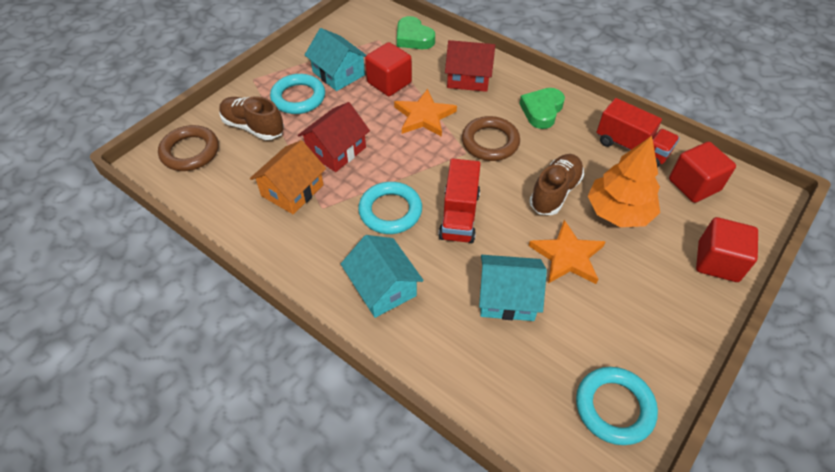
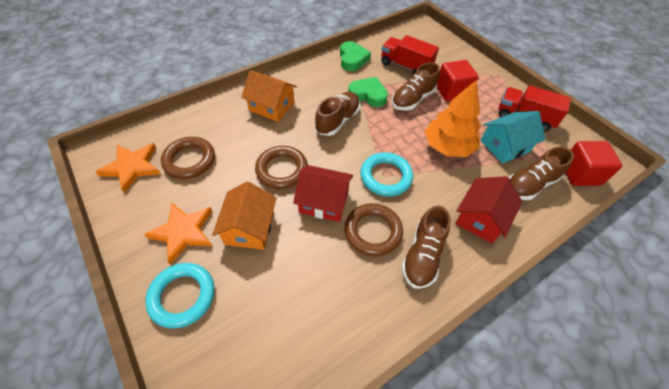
brown ring: [158,125,219,171] [462,116,520,161] = 2 -> [161,137,215,179] [255,146,308,189] [345,203,403,256] = 3
brown shoe: [219,96,284,140] [529,154,584,215] = 2 -> [315,92,360,136] [392,62,440,111] [402,205,451,289] [509,147,574,200] = 4
orange house: [250,140,326,214] = 1 -> [212,181,277,250] [241,70,297,122] = 2
red cube: [365,42,412,96] [669,142,736,203] [696,217,758,282] = 3 -> [437,60,479,102] [566,141,622,186] = 2
turquoise house: [305,28,366,91] [341,235,424,318] [479,255,547,321] = 3 -> [481,111,546,164] = 1
turquoise ring: [270,74,325,114] [358,182,422,234] [576,367,658,445] = 3 -> [145,263,215,329] [360,152,413,197] = 2

